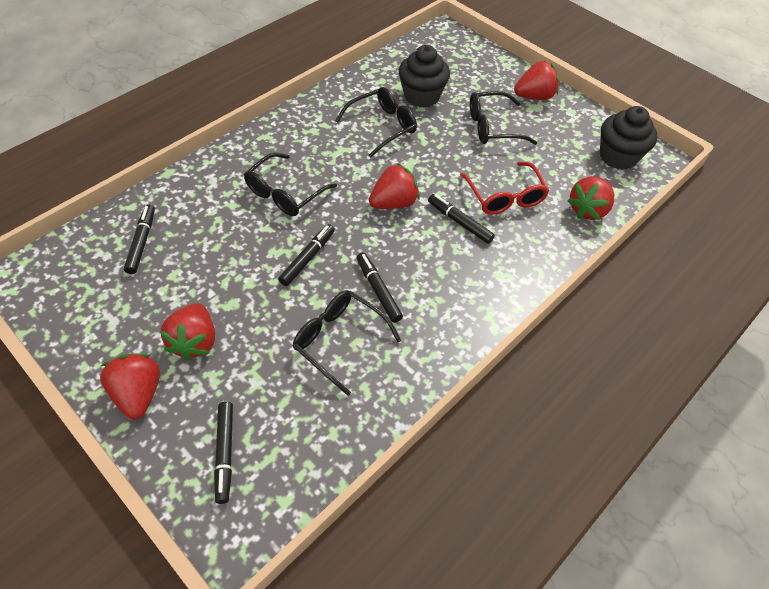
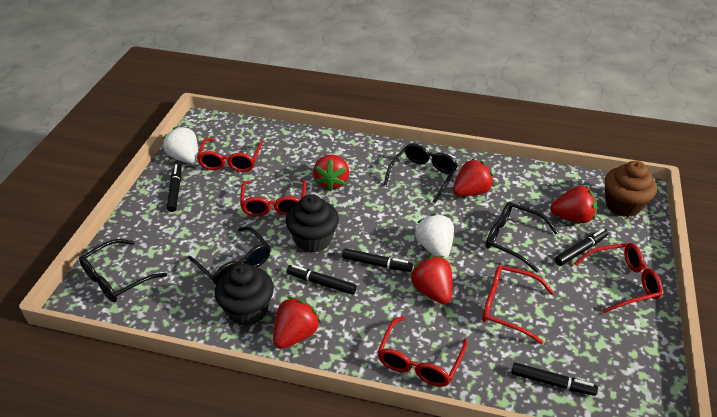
brown cupcake: none = 0 -> [604,161,657,217] = 1
red glasses: [460,162,549,215] = 1 -> [197,138,263,172] [240,179,306,217] [377,316,467,387] [482,265,554,344] [574,243,662,313] = 5
white strawberry: none = 0 -> [163,127,198,164] [415,213,454,259] = 2

